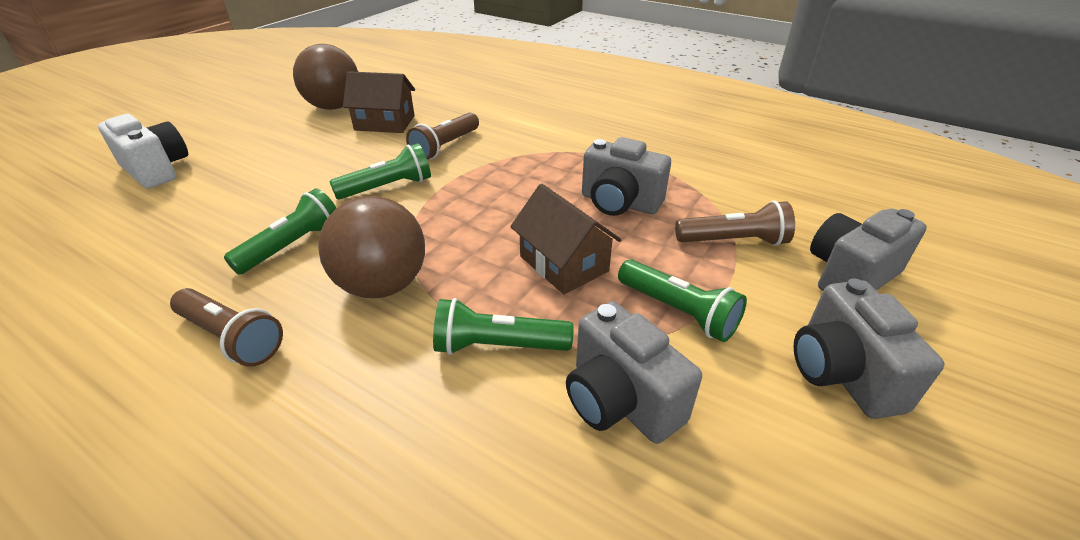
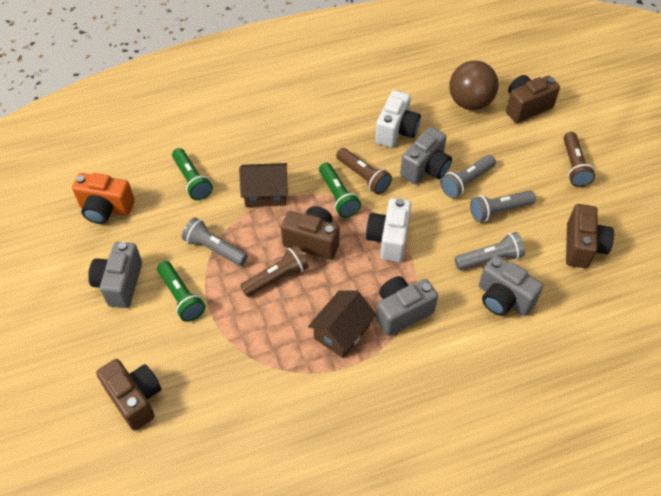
brown ball: [293,44,358,110] [318,196,425,298] = 2 -> [449,61,499,110] = 1
brown camera: none = 0 -> [96,359,162,431] [281,206,339,260] [506,75,560,123] [566,204,614,268] = 4
green flashlight: [224,188,336,275] [329,143,431,200] [433,298,574,355] [618,259,747,342] = 4 -> [157,261,205,322] [172,148,213,200] [319,163,361,218] = 3
grey flashlight: none = 0 -> [182,218,248,266] [440,155,496,198] [455,232,525,270] [470,191,536,222] = 4
orange camera: none = 0 -> [72,173,135,224] = 1
white camera: [98,114,188,189] = 1 -> [366,198,411,262] [375,90,421,148] = 2

